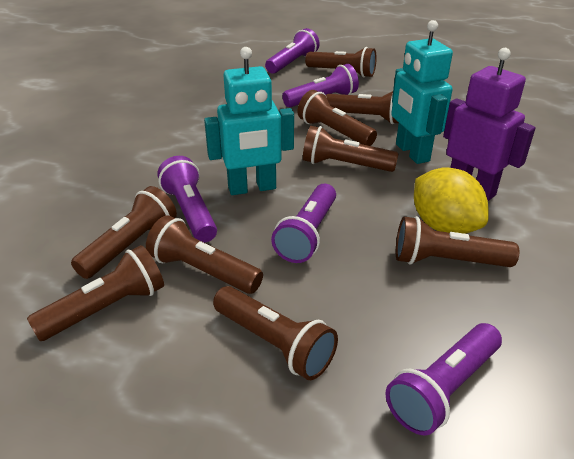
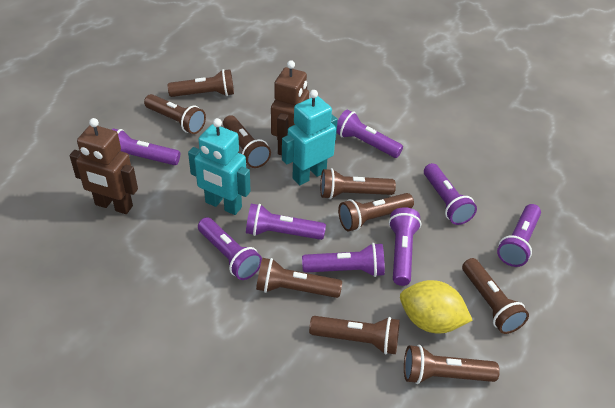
brown robot: none = 0 -> [69,118,138,214] [271,60,309,155] = 2
purple flashlight: [157,156,217,242] [265,28,320,74] [271,184,336,263] [282,64,359,107] [386,323,502,435] = 5 -> [111,128,180,165] [198,217,262,280] [246,204,326,240] [302,243,385,277] [337,109,403,158] [389,207,421,286] [424,163,477,225] [497,204,541,267] = 8
purple robot: [443,48,536,201] = 1 -> none = 0

